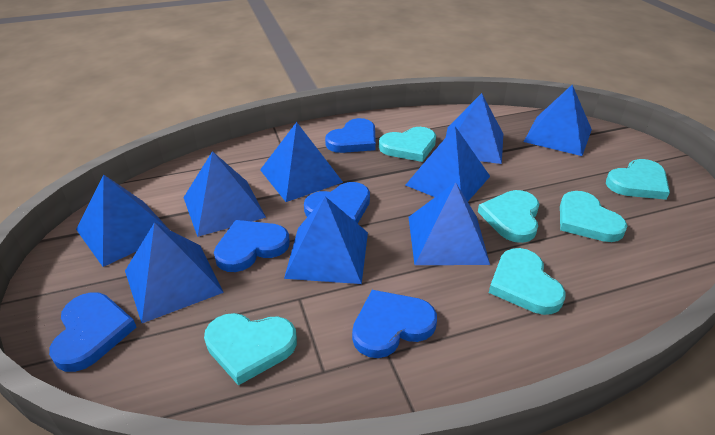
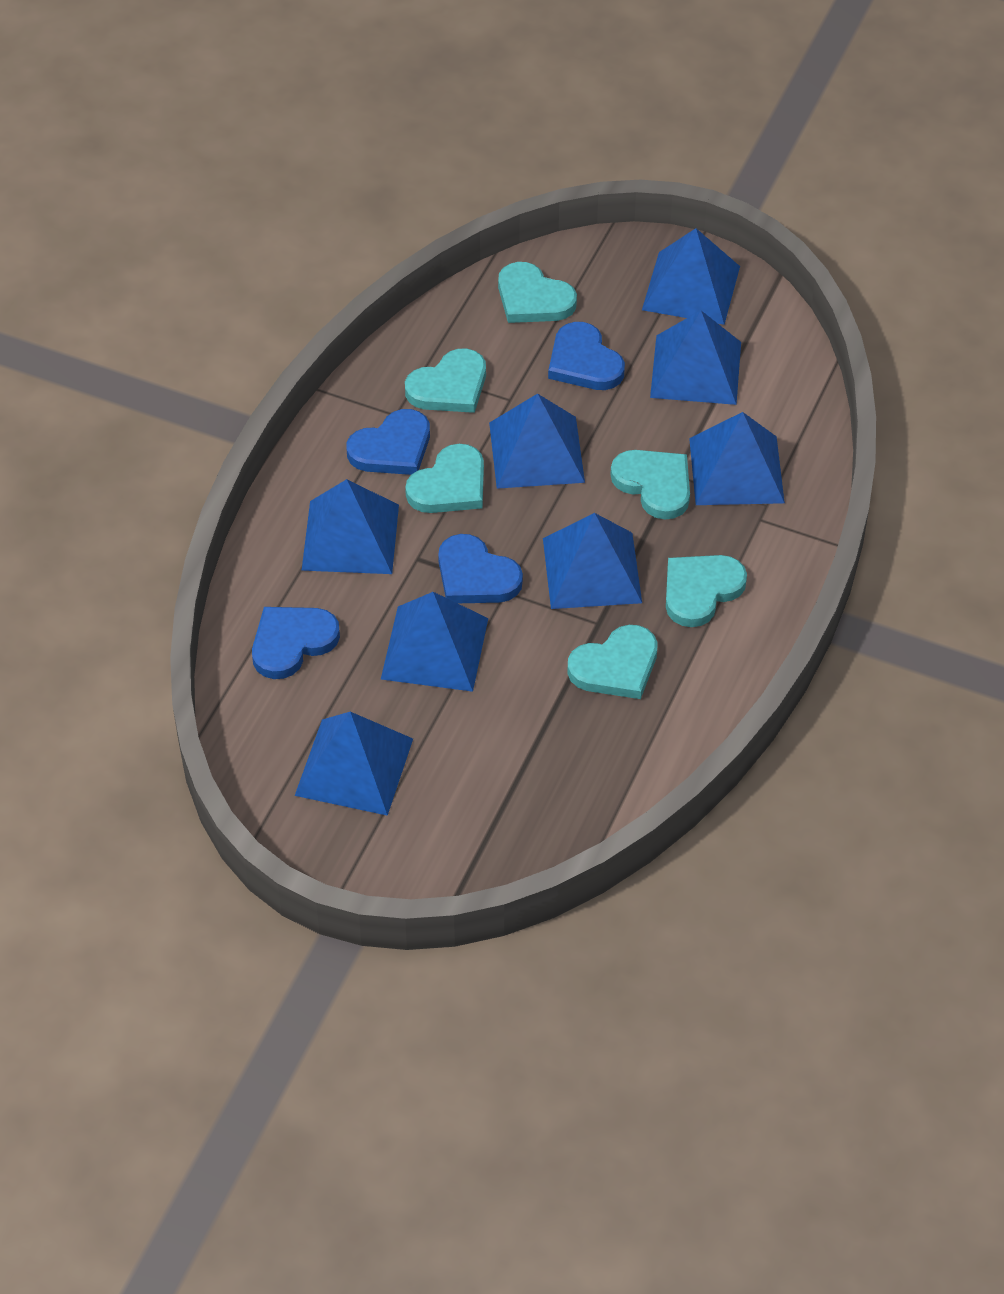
blue heart: [49,292,136,372] [214,220,290,272] [304,182,370,224] [325,118,376,153] [352,290,437,358] = 5 -> [252,607,340,679] [346,409,430,475] [438,534,523,603] [548,322,625,390] = 4
blue pyramid: [76,174,168,267] [125,222,224,323] [183,151,266,237] [260,122,343,202] [284,196,368,284] [405,126,490,202] [408,182,490,265] [446,93,503,164] [524,85,592,156] = 9 -> [295,712,413,816] [302,479,399,574] [381,592,488,692] [489,394,585,489] [543,513,642,609] [642,228,740,325] [650,311,741,405] [689,412,785,505] = 8

